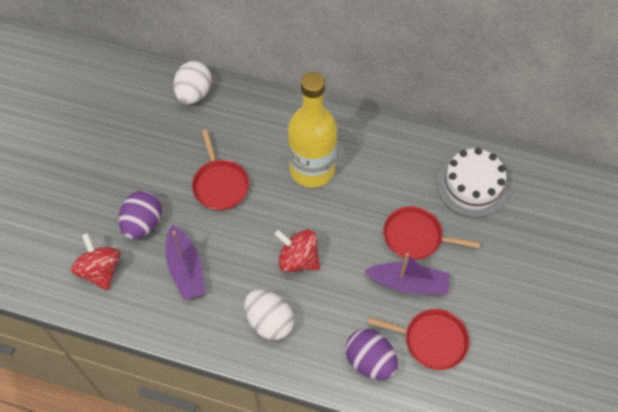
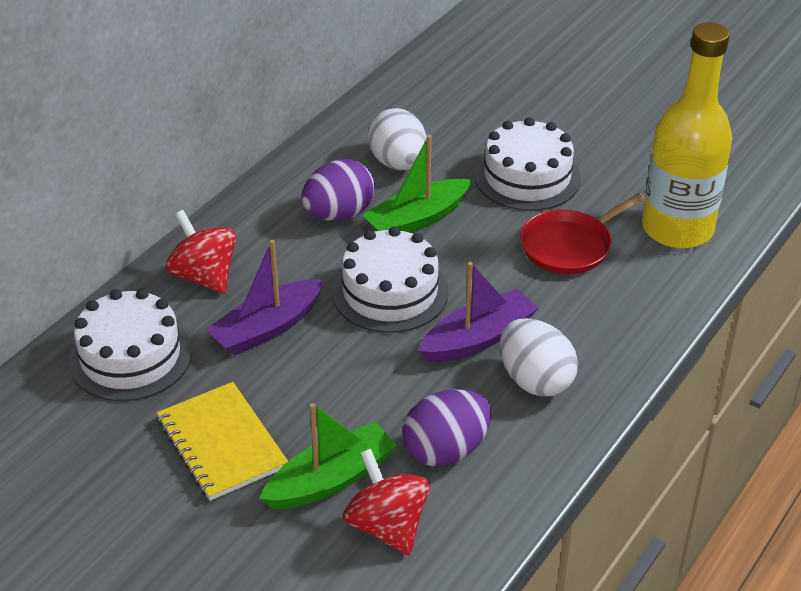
green boat: none = 0 -> [259,403,397,509] [362,135,472,233] = 2
red pan: [192,130,249,211] [367,309,470,370] [383,206,480,260] = 3 -> [520,193,645,274] = 1
white cake: [437,148,508,218] = 1 -> [69,289,192,401] [332,227,449,333] [474,117,581,211] = 3
yellow notebook: none = 0 -> [157,382,288,501] = 1

